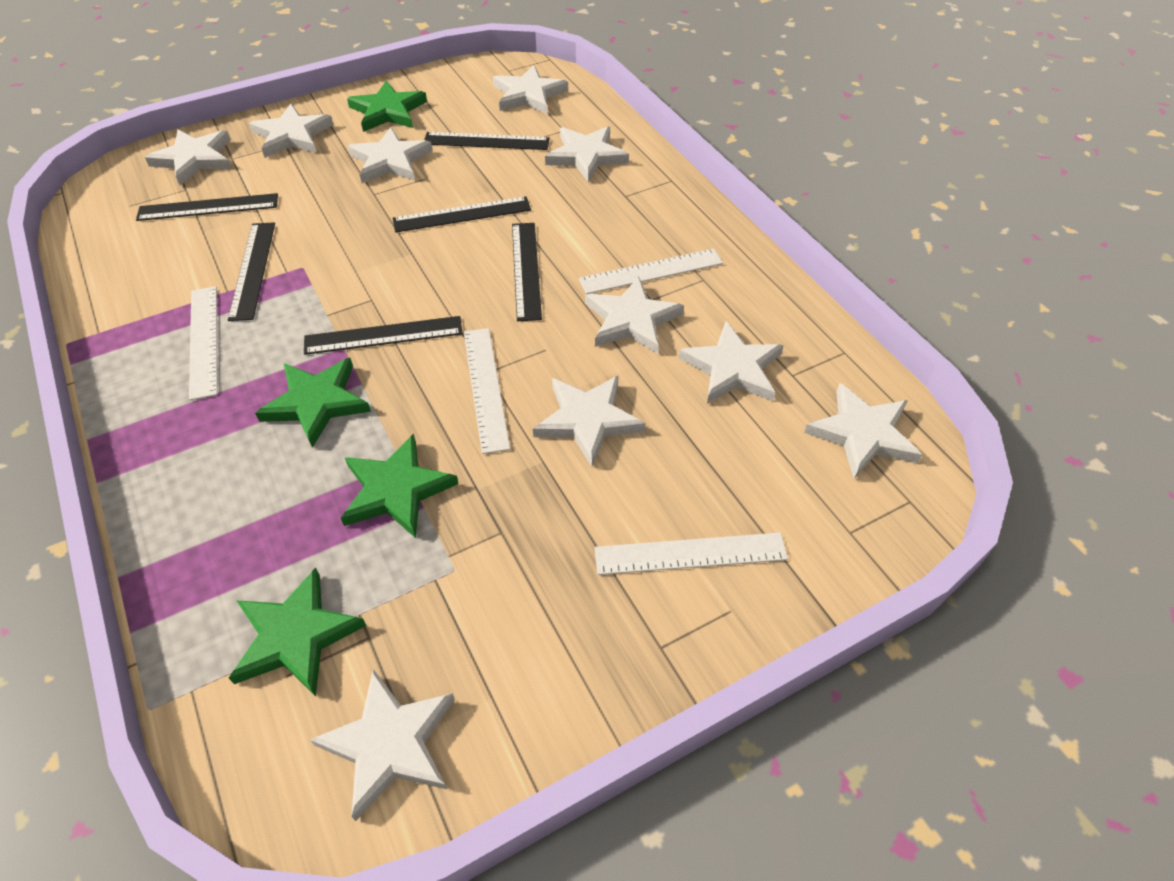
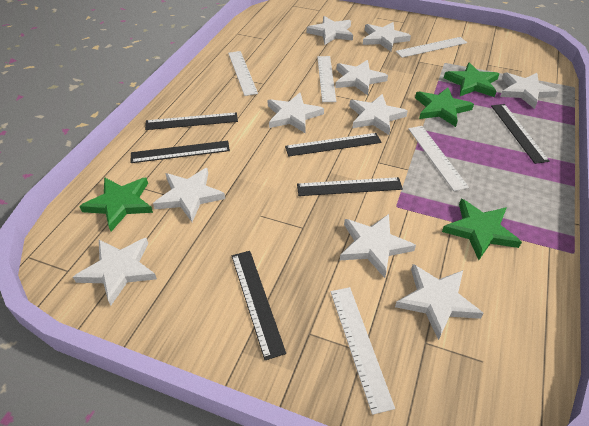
white ruler: [189,286,218,400] [464,328,510,454] [579,248,723,294] [595,533,788,575] = 4 -> [228,51,258,96] [317,56,336,102] [331,287,395,415] [395,37,467,58] [408,126,469,191] = 5

